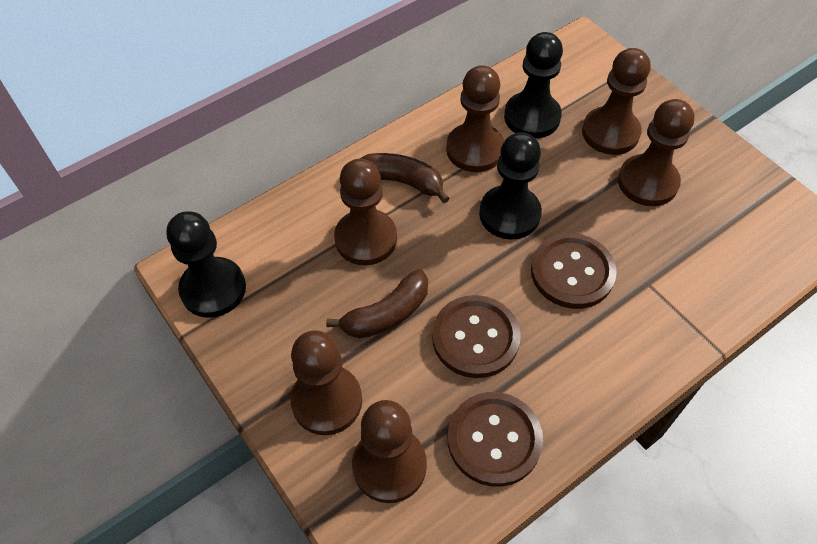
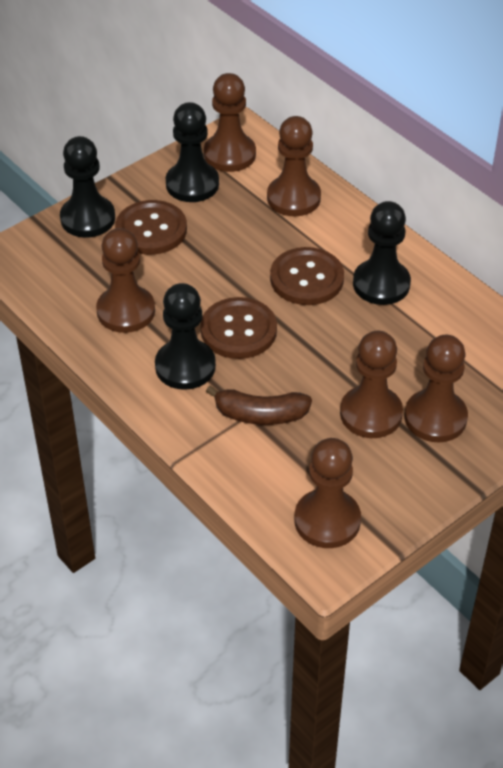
black pawn: [166,211,246,318] [479,132,542,240] [504,32,563,138] = 3 -> [60,136,115,238] [155,283,216,390] [166,102,219,202] [353,201,411,305] = 4
brown banana: [326,269,428,338] [360,153,450,203] = 2 -> [206,385,312,425] = 1

